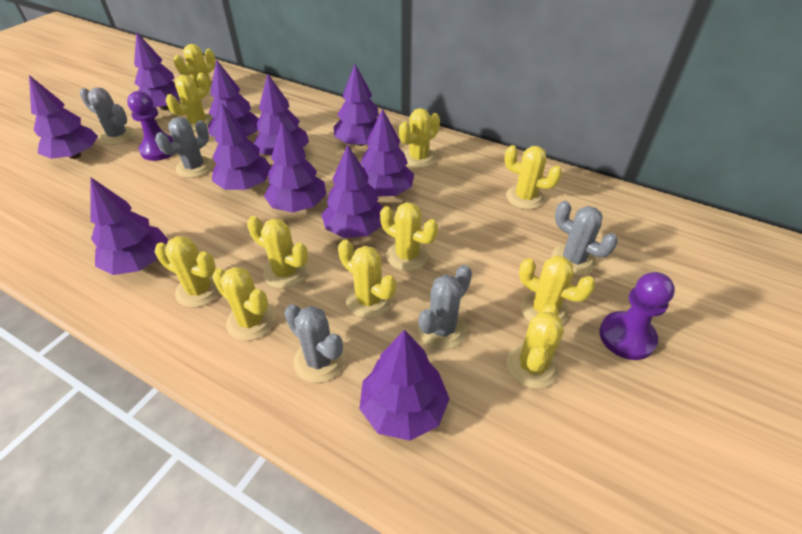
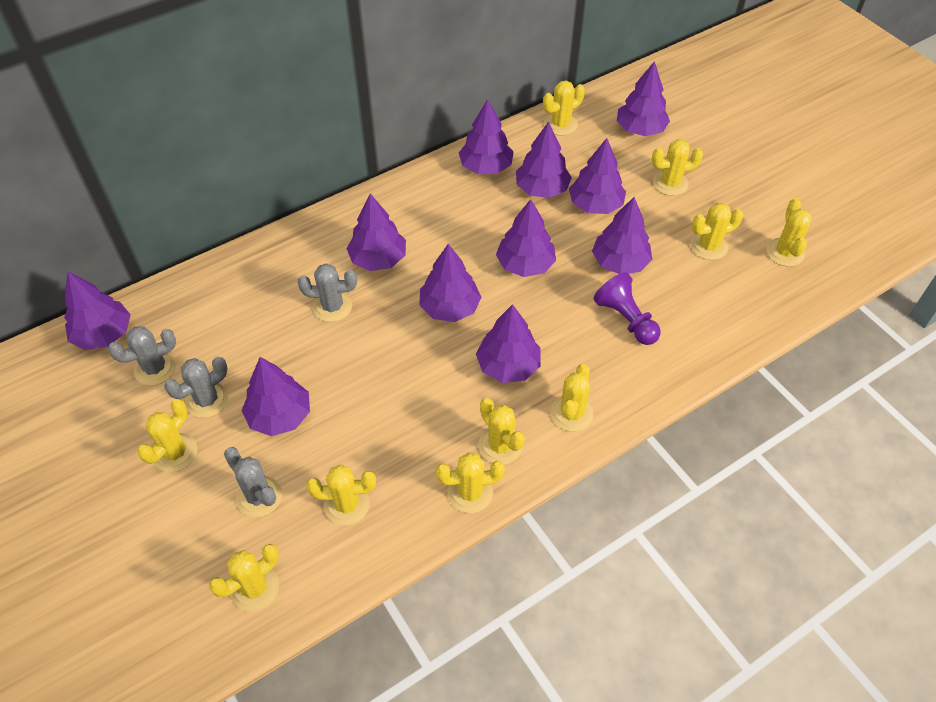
grey cactus: [80,87,135,145] [155,117,213,178] [284,304,346,383] [418,265,472,349] [552,201,618,275] = 5 -> [108,326,176,386] [164,357,229,418] [224,447,282,517] [297,263,357,322] = 4
purple pawn: [127,91,174,161] [599,272,675,360] = 2 -> [593,272,660,345] = 1
yellow cactus: [155,236,220,308] [166,73,213,131] [173,44,216,95] [212,267,276,341] [247,216,308,289] [338,240,396,318] [380,202,438,271] [399,108,440,168] [504,145,562,209] [506,304,564,389] [519,255,596,325] = 11 -> [137,399,197,472] [209,544,279,612] [306,465,376,525] [436,452,505,513] [478,398,525,465] [543,81,585,136] [550,364,594,432] [652,139,703,196] [690,203,743,260] [766,198,812,267] = 10

